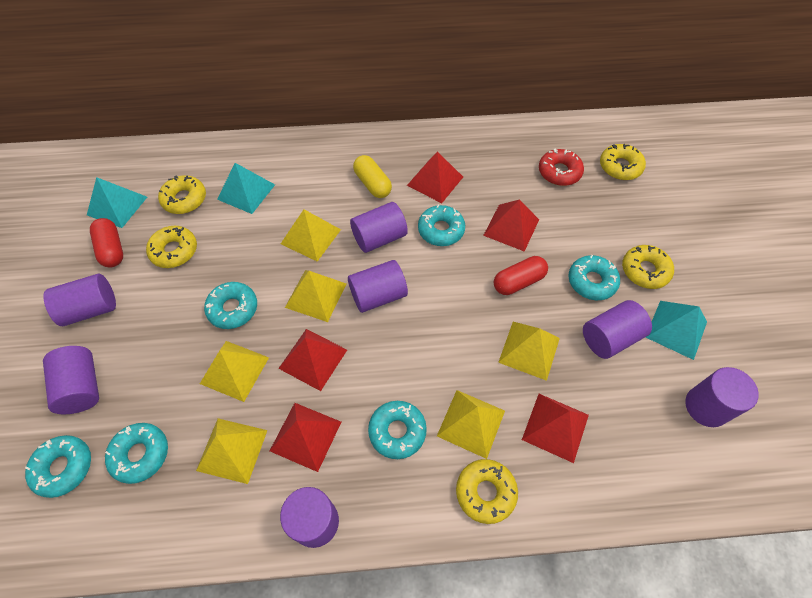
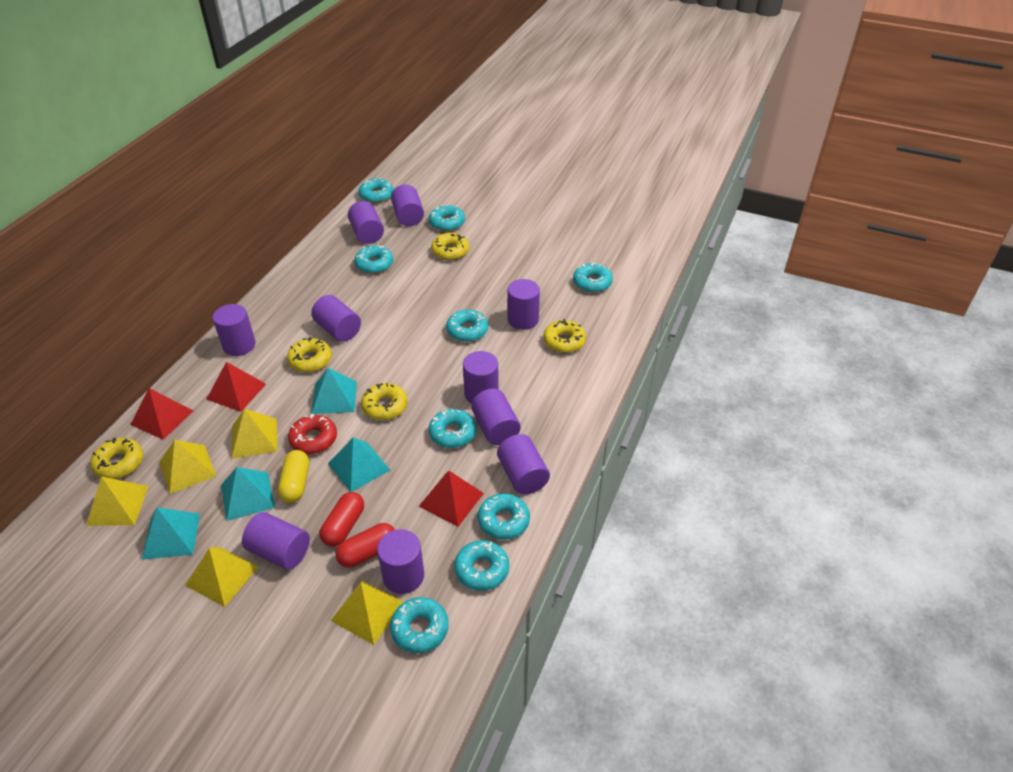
purple cylinder: [43,274,116,326] [43,346,99,414] [280,487,339,548] [348,260,408,313] [350,202,408,253] [583,300,652,359] [685,367,759,427] = 7 -> [213,304,255,356] [242,512,310,570] [311,295,361,342] [348,201,384,244] [377,529,424,594] [391,184,424,226] [463,351,499,404] [471,388,521,445] [497,434,550,495] [507,279,540,330] = 10
red pyramid: [270,403,341,472] [278,329,347,391] [407,152,463,203] [483,200,539,252] [522,394,589,463] = 5 -> [130,388,193,440] [206,362,266,412] [418,471,484,527] = 3
turquoise donut: [25,435,91,498] [105,423,168,484] [204,282,257,329] [368,401,427,459] [418,204,465,246] [568,255,620,300] = 6 -> [354,245,393,274] [358,178,394,203] [390,597,449,653] [428,409,476,448] [429,205,465,231] [446,309,488,342] [454,540,509,591] [478,493,530,540] [573,263,613,293] = 9
turquoise pyramid: [87,177,147,228] [217,163,275,214] [646,301,707,360] = 3 -> [142,507,200,560] [221,467,275,521] [311,368,357,414] [328,437,390,492] = 4
yellow pyramid: [196,418,268,484] [200,341,269,402] [281,209,341,262] [285,270,347,322] [437,390,505,459] [498,322,560,381] = 6 -> [86,476,149,526] [160,440,216,494] [185,547,259,607] [231,409,277,459] [331,580,404,645] = 5

